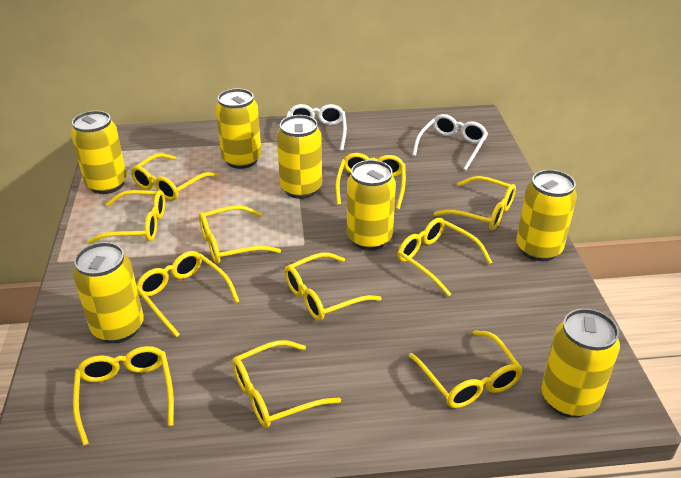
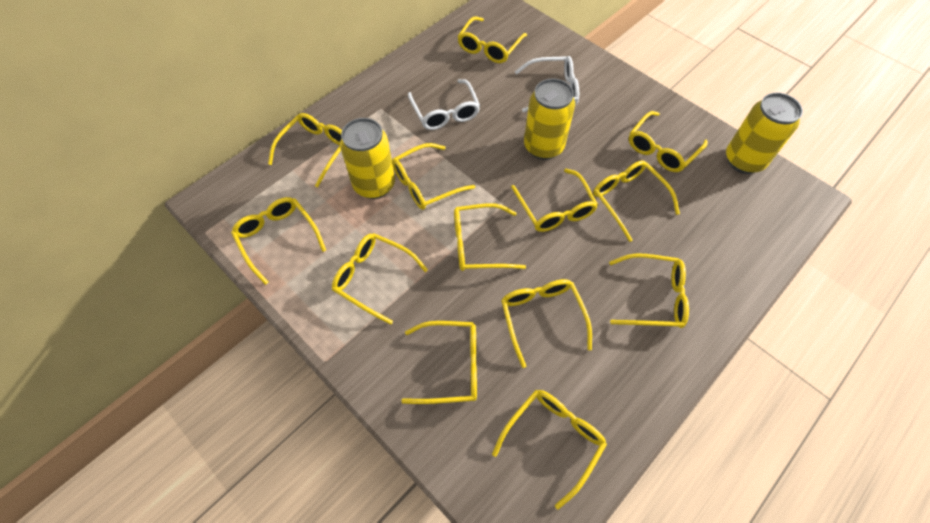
yellow can: [71,111,127,194] [73,242,144,343] [216,88,262,169] [277,115,322,199] [347,160,396,250] [516,170,577,261] [541,308,620,418] = 7 -> [340,118,395,199] [524,78,575,160] [726,93,803,174] = 3
yellow glasses: [73,346,174,446] [87,190,165,244] [130,153,217,201] [136,251,240,337] [199,205,281,264] [232,340,341,428] [284,252,382,321] [336,153,406,209] [397,218,493,297] [409,330,523,408] [434,176,516,230] = 11 -> [231,197,326,285] [268,113,342,187] [332,233,428,325] [392,143,475,210] [401,321,477,404] [454,203,526,271] [457,16,527,63] [492,390,607,510] [501,279,592,368] [511,169,598,232] [593,160,680,242] [609,253,689,328] [629,111,708,172] = 13

